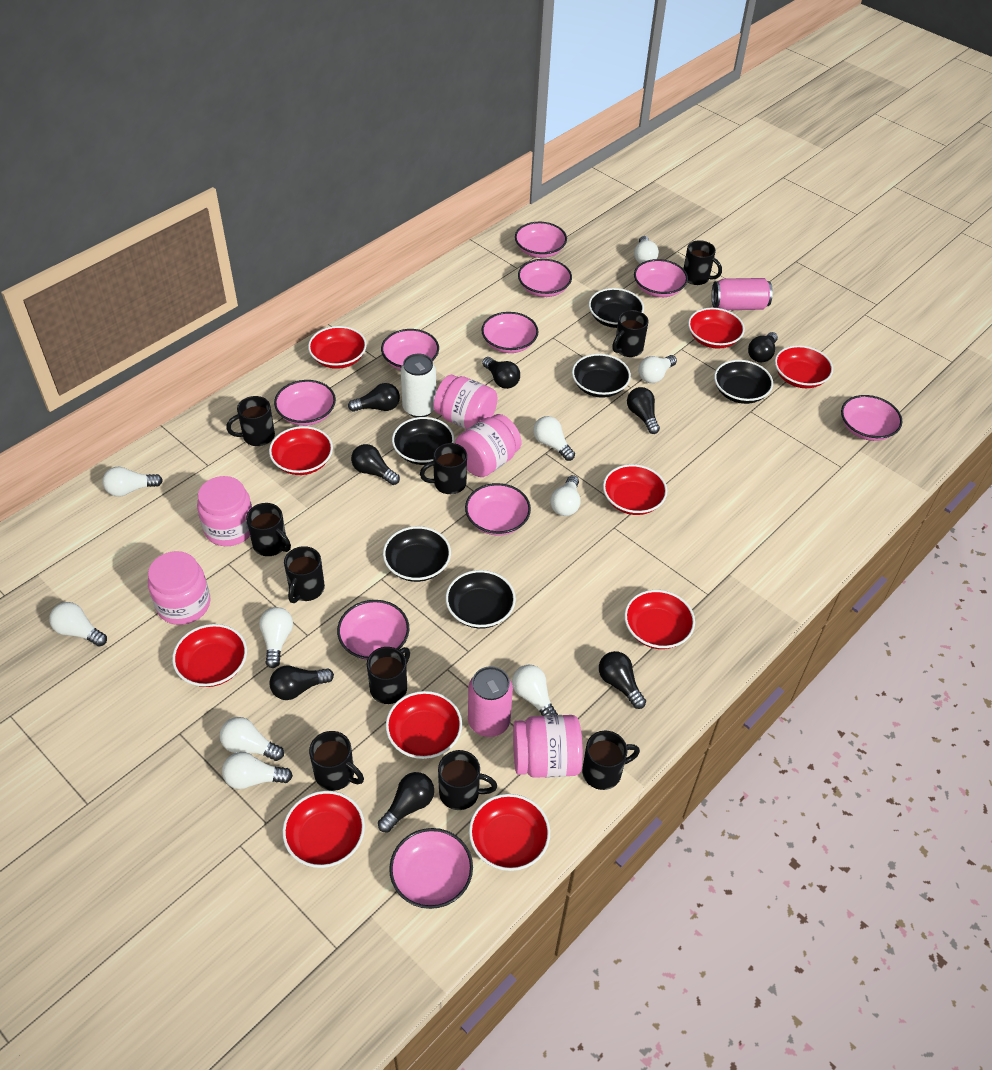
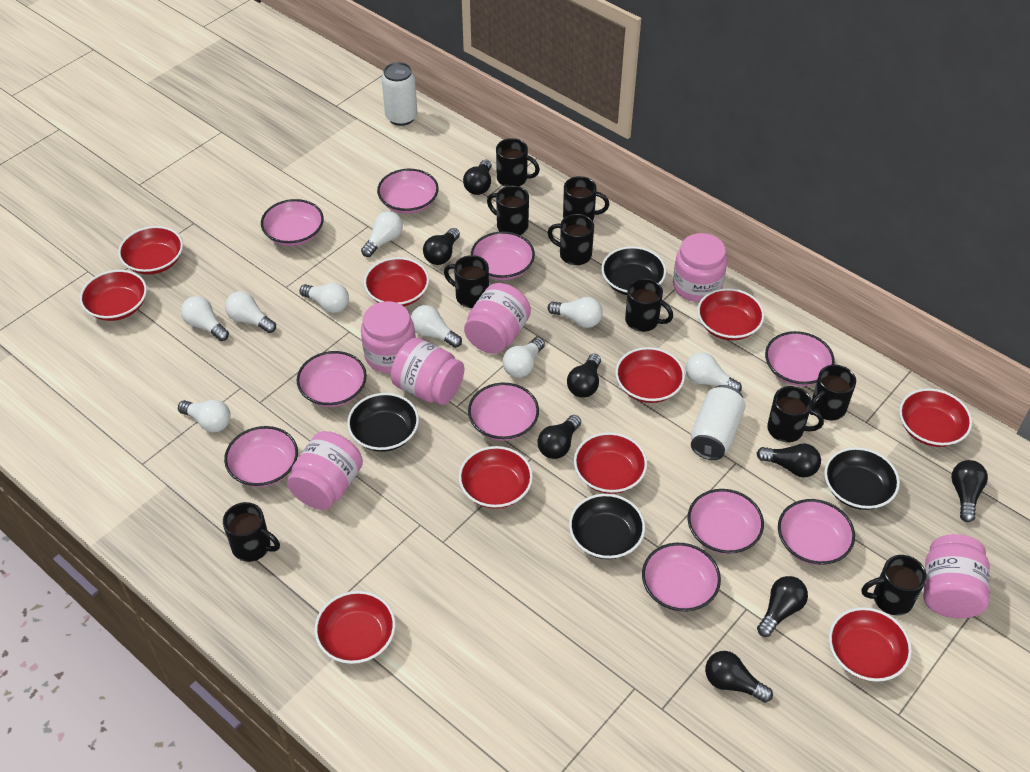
black bowl: [383,526,451,582] [392,417,455,465] [446,570,516,629] [572,354,631,398] [589,288,644,328] [714,360,773,404] = 6 -> [347,393,419,452] [569,494,645,559] [601,246,666,295] [824,447,900,510] = 4
pink can: [468,666,513,737] [711,278,773,310] = 2 -> none = 0
pink jar: [148,551,210,625] [197,476,252,546] [434,375,497,429] [455,414,522,477] [513,715,583,778] = 5 -> [287,431,363,510] [361,301,416,373] [391,338,464,405] [464,283,531,354] [673,233,727,302] [923,534,990,618] = 6
white can: [401,354,436,418] = 1 -> [382,62,418,126] [691,385,746,460] = 2
white light bulb: [49,602,107,647] [103,467,163,497] [220,717,284,761] [222,752,293,789] [259,607,293,668] [512,665,558,716] [533,416,575,461] [550,475,580,516] [634,236,659,264] [639,355,677,383] = 10 -> [178,400,231,432] [181,296,229,341] [225,291,276,333] [299,283,349,313] [361,211,403,257] [411,305,462,348] [503,337,545,378] [548,297,603,328] [685,352,742,392] = 9

